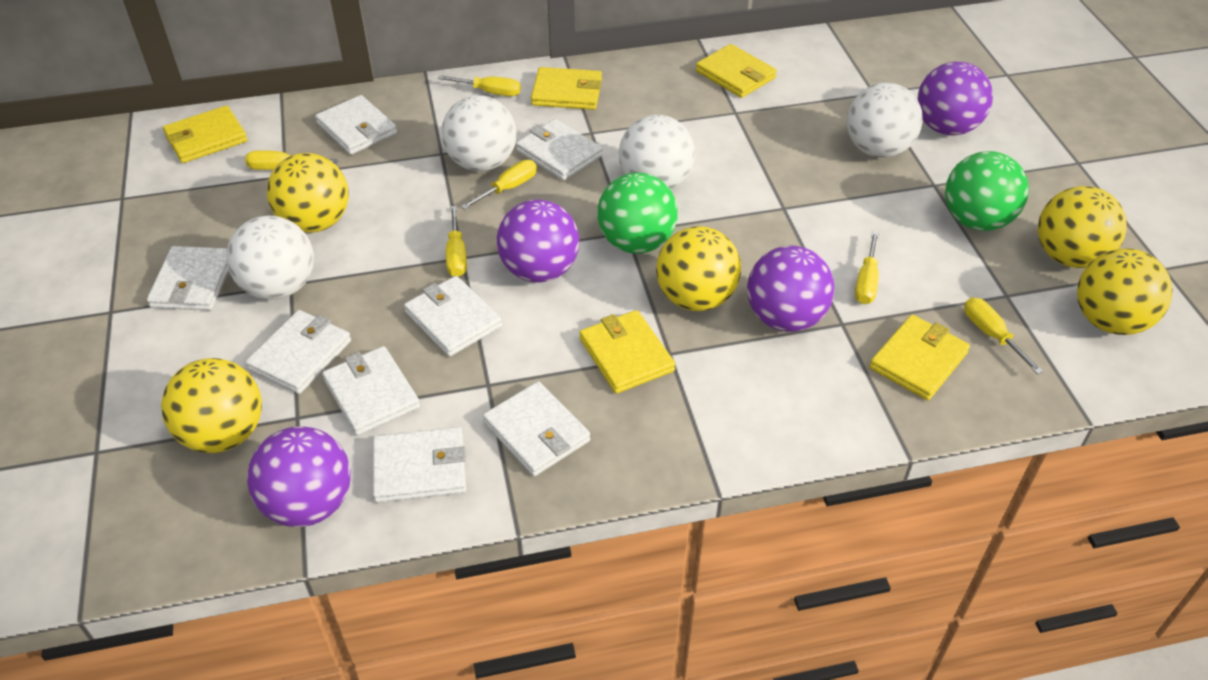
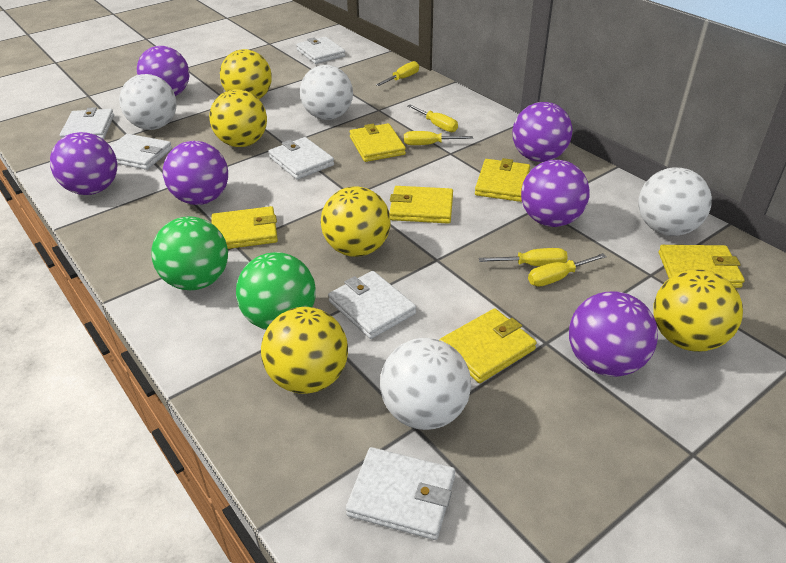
purple ball: [247,426,351,527] [497,199,579,283] [747,246,834,332] [918,62,993,136] = 4 -> [50,132,117,195] [137,46,189,96] [163,141,228,205] [512,102,572,162] [521,160,590,227] [569,291,658,377] = 6
white wallet: [147,246,229,311] [245,310,351,394] [315,95,397,155] [322,346,420,436] [373,427,466,503] [404,276,502,357] [483,381,590,476] [516,119,603,181] = 8 -> [60,107,114,139] [111,134,172,170] [268,137,334,179] [296,37,345,64] [328,271,416,339] [346,447,455,540] = 6
yellow screwdriver: [245,150,339,170] [438,75,521,96] [446,206,467,277] [461,160,537,210] [855,231,879,304] [964,297,1043,374] = 6 -> [376,61,419,86] [404,131,473,145] [407,104,458,132] [479,248,568,266] [528,253,607,286] = 5
yellow wallet: [163,106,248,163] [531,67,602,110] [579,310,675,394] [696,44,777,98] [869,314,970,400] = 5 -> [212,206,278,249] [350,123,406,162] [389,186,453,224] [440,308,537,383] [475,158,530,202] [659,245,745,288] = 6

